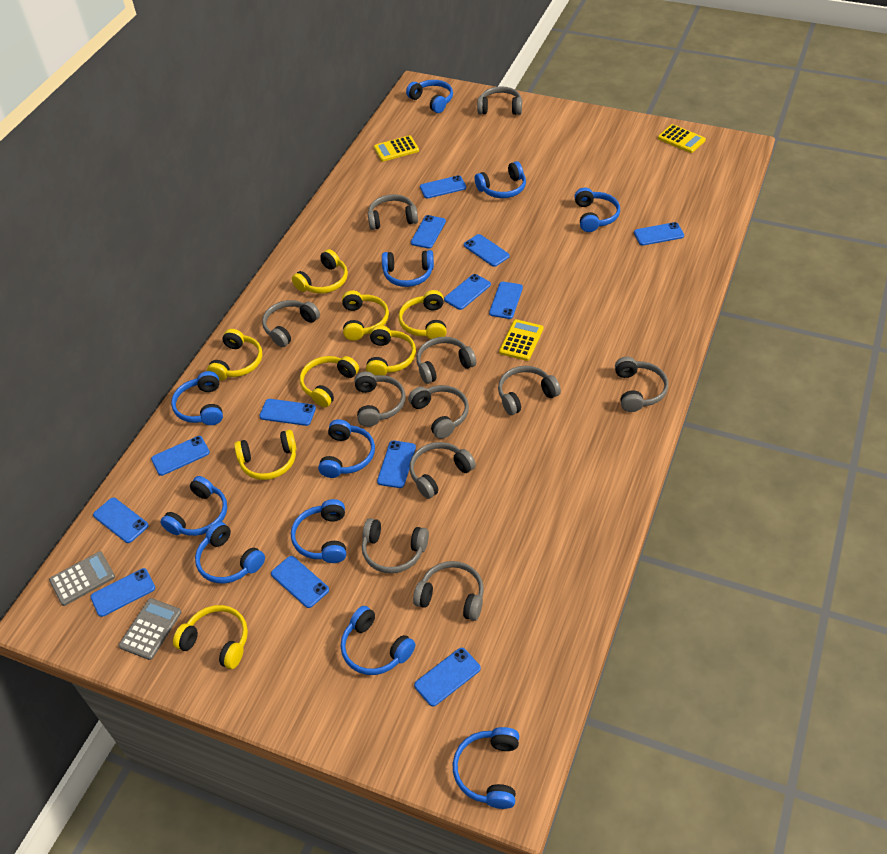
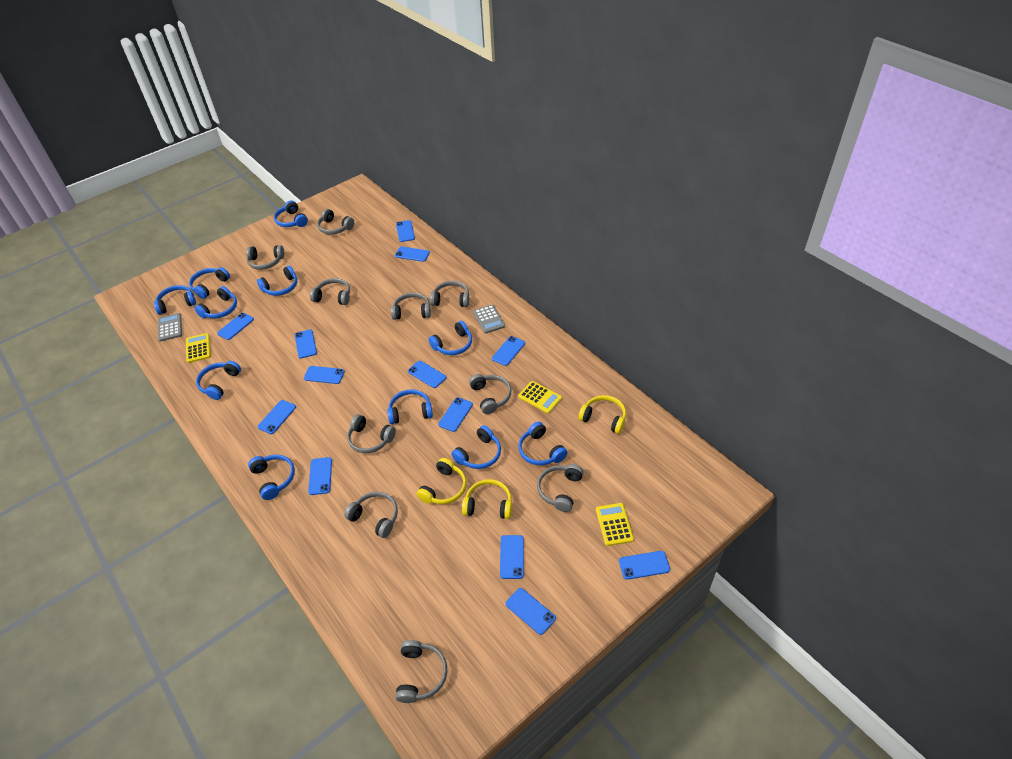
grey headphones: [262,300,320,347] [355,371,406,427] [362,518,429,573] [368,194,418,230] [408,385,469,439] [410,442,476,499] [413,561,484,621] [416,337,476,384] [477,86,522,115] [498,366,561,415] [615,357,668,412] = 11 -> [246,245,284,270] [310,278,350,305] [317,209,354,235] [344,492,398,538] [347,414,396,453] [391,292,431,320] [395,640,447,703] [430,281,469,307] [469,374,511,414] [537,464,583,512] = 10
yellow headphones: [173,605,248,669] [207,329,262,381] [234,430,297,480] [292,249,348,293] [300,356,359,407] [342,290,389,341] [366,325,416,376] [398,290,447,339] = 8 -> [417,458,467,504] [462,479,512,519] [578,395,626,434] = 3

